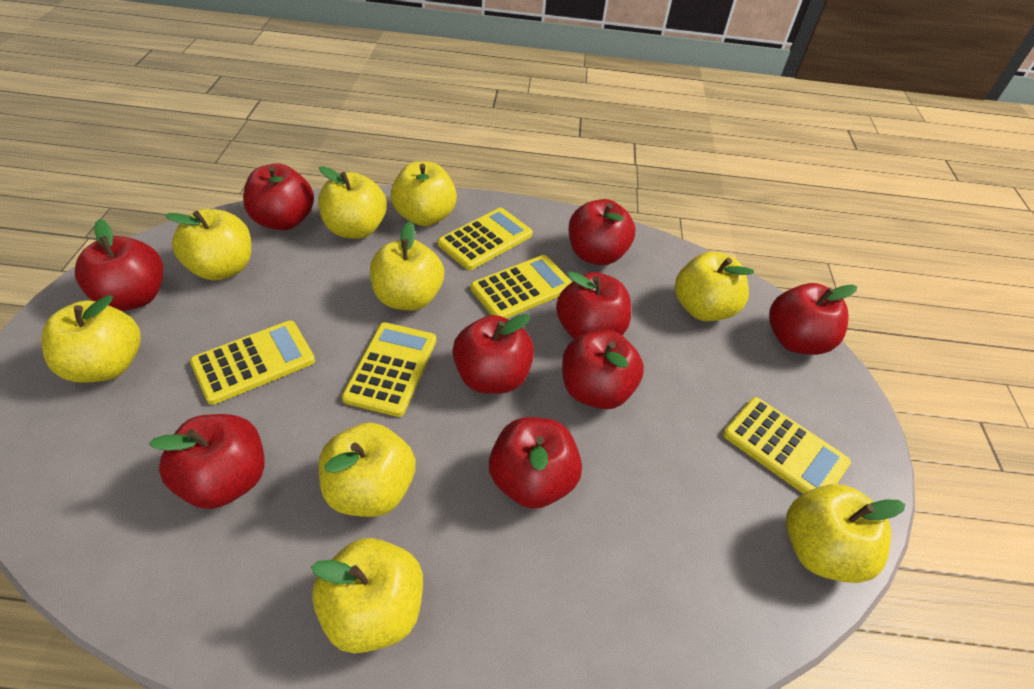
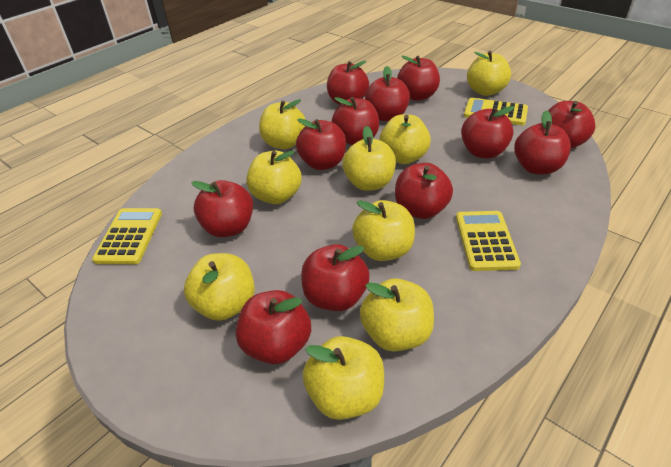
red apple: [75,219,164,311] [149,414,265,509] [243,163,314,230] [452,314,534,394] [489,417,582,509] [556,272,631,339] [562,330,644,409] [569,199,635,265] [769,283,857,355] = 9 -> [191,180,253,237] [236,290,311,364] [296,118,346,170] [301,244,370,311] [327,61,369,105] [332,97,379,145] [365,66,410,121] [395,163,453,219] [397,56,440,101] [461,106,515,158] [514,110,571,175] [548,101,595,149] = 12
yellow calculator: [190,320,315,405] [342,322,436,417] [438,208,533,270] [470,255,572,318] [723,397,851,494] = 5 -> [92,208,162,264] [456,211,521,271] [464,98,528,125] = 3

